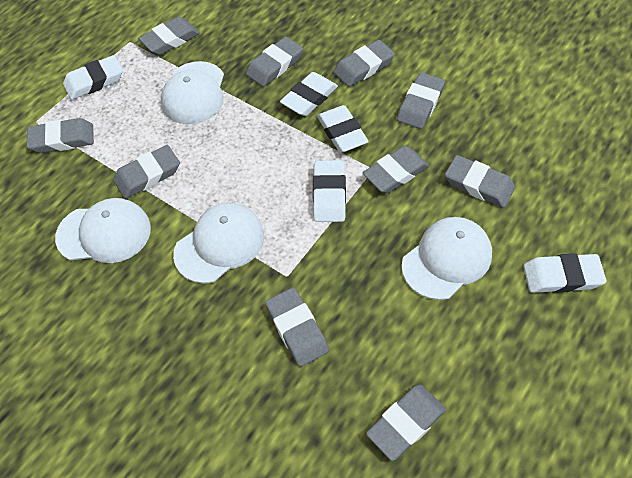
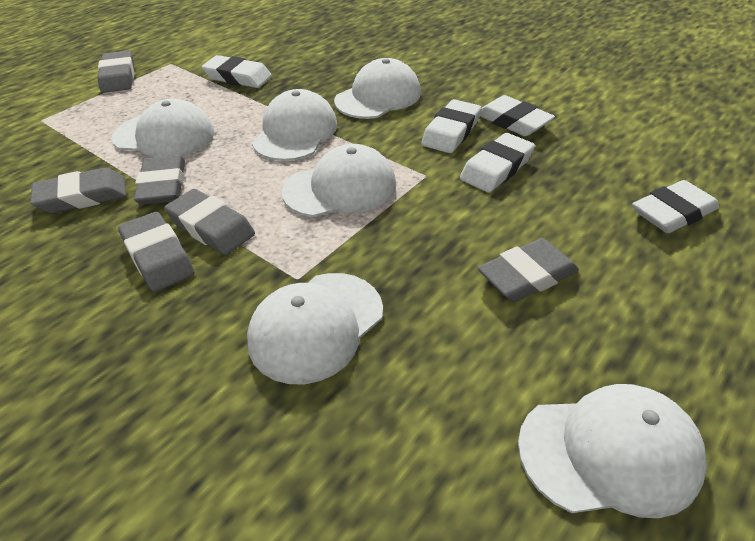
grey eraser: [26,118,94,153] [113,145,180,199] [138,17,200,55] [246,37,303,87] [265,288,329,367] [334,40,395,87] [363,146,429,193] [366,384,446,461] [397,72,445,129] [445,155,515,208] = 10 -> [30,168,127,213] [97,50,134,93] [118,212,194,292] [134,155,185,205] [164,189,255,255] [478,238,579,302] = 6
white cap: [55,198,151,263] [161,61,224,124] [173,203,264,284] [401,217,492,300] = 4 -> [112,99,214,157] [247,273,383,385] [252,89,337,161] [282,144,396,217] [334,58,421,119] [518,384,707,518] = 6

